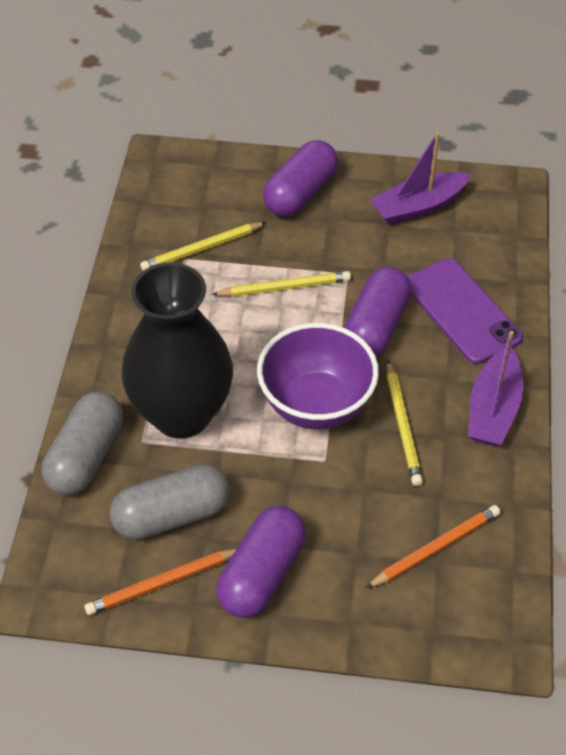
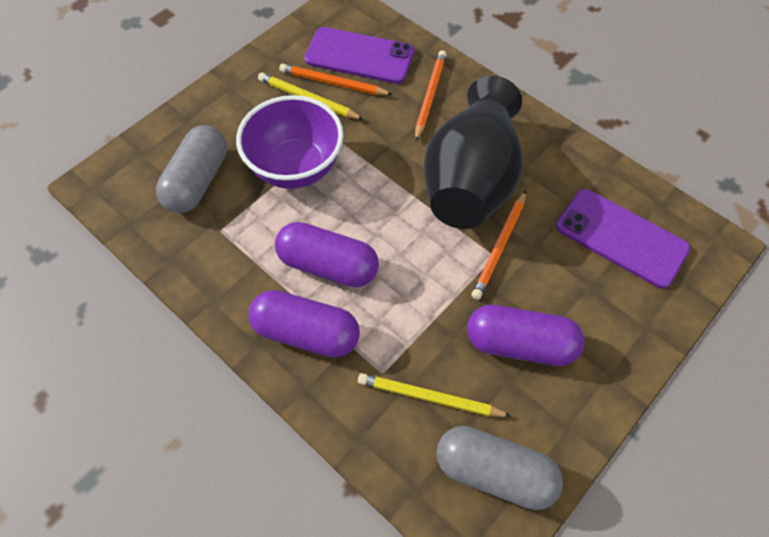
orange pencil: [84,548,237,615] [366,505,500,588] = 2 -> [279,64,393,95] [415,50,447,141] [471,191,526,300] = 3
purple boat: [370,132,471,226] [468,331,523,446] = 2 -> none = 0
purple phone: [407,258,523,364] = 1 -> [304,27,415,84] [556,189,690,289] = 2
yellow pencil: [140,222,267,271] [211,271,351,297] [387,360,423,486] = 3 -> [258,73,364,120] [358,373,512,417] = 2

